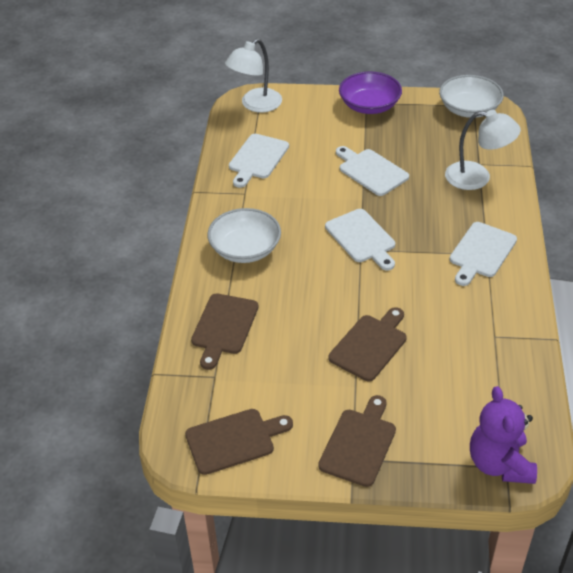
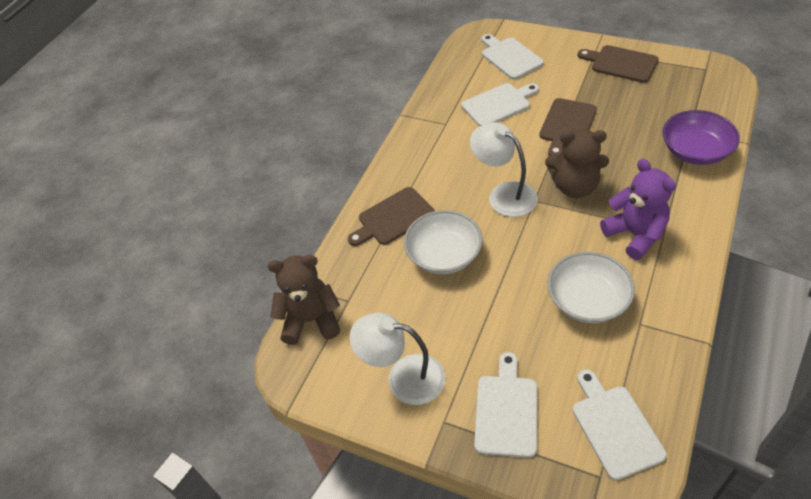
brown cutting board: [185,409,293,475] [191,294,259,370] [318,395,396,487] [328,307,407,381] = 4 -> [348,187,435,246] [539,98,597,156] [577,45,659,83] = 3
brown teddy bear: none = 0 -> [268,255,340,345] [545,129,609,198] = 2

